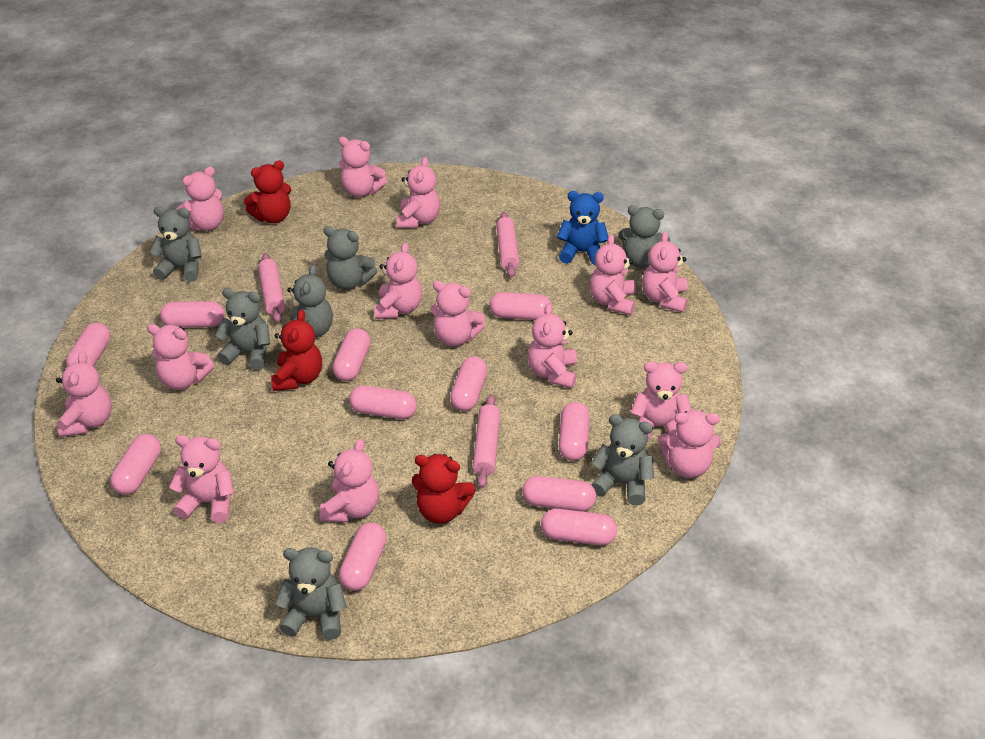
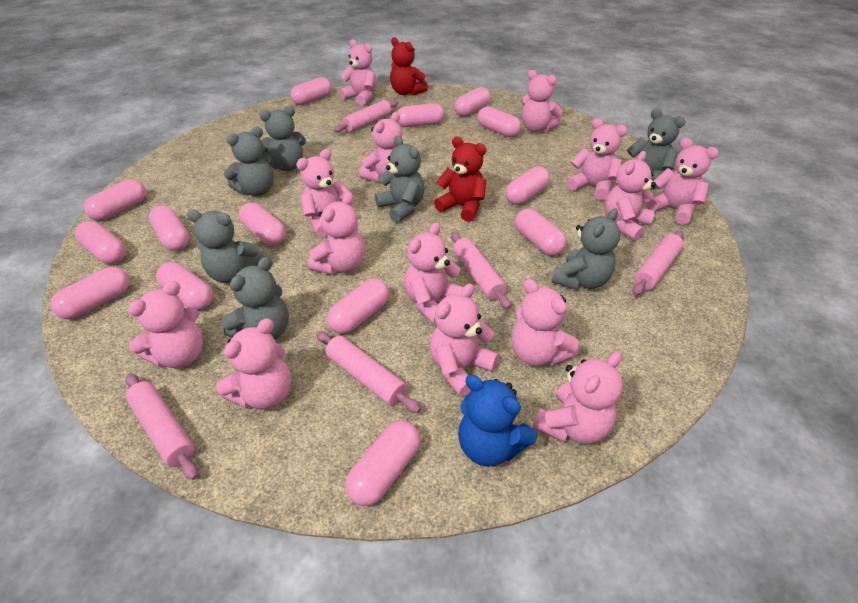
pink capsule: [66,323,110,367] [110,434,161,495] [160,301,225,328] [332,328,371,381] [339,522,387,591] [349,386,417,419] [450,356,487,411] [489,292,552,320] [522,476,596,511] [541,509,617,545] [559,402,589,461] = 11 -> [50,267,130,319] [75,221,126,264] [84,179,146,221] [149,205,189,251] [156,262,213,310] [239,203,286,245] [290,77,332,105] [327,278,389,334] [345,421,421,506] [397,103,444,127] [454,87,490,117] [477,107,521,137] [505,166,550,205] [515,209,567,256] = 14
pink rolling pin: [258,253,285,323] [473,394,500,488] [496,212,519,277] = 3 -> [125,373,198,480] [316,331,421,413] [334,100,398,133] [451,232,511,309] [632,231,684,295] = 5
red teddy bear: [244,160,291,223] [271,310,322,391] [412,454,476,524] = 3 -> [390,37,428,95] [434,136,486,222] = 2

